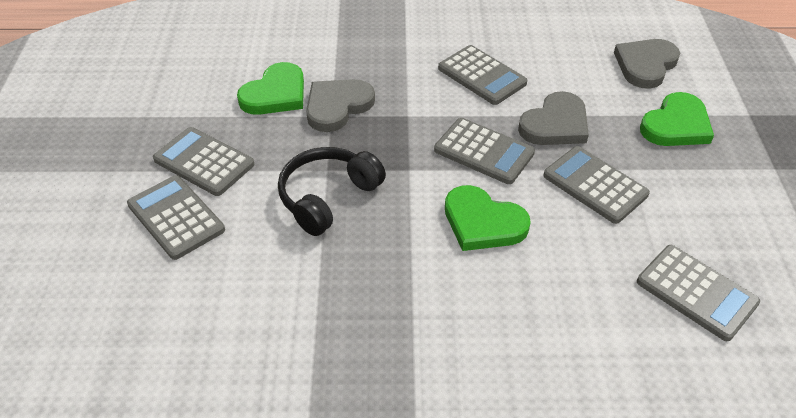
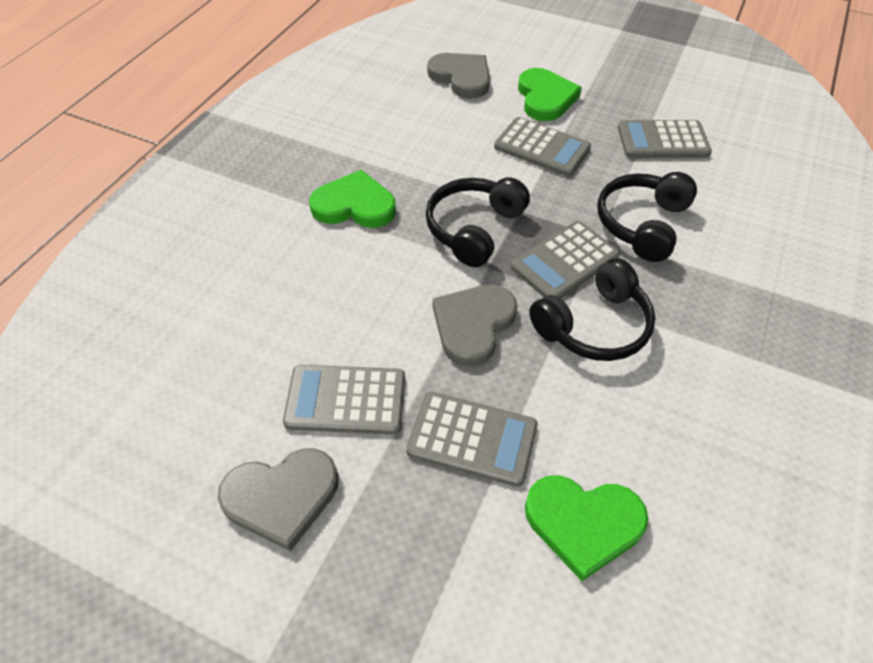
black headphones: [278,147,386,236] = 1 -> [426,177,530,267] [529,258,655,361] [597,172,697,262] = 3
grey calculator: [127,175,225,260] [153,127,254,196] [434,118,535,184] [438,45,527,105] [543,146,650,224] [637,245,760,341] = 6 -> [283,365,405,435] [406,392,538,487] [494,117,591,177] [511,221,620,298] [618,120,712,158] = 5

